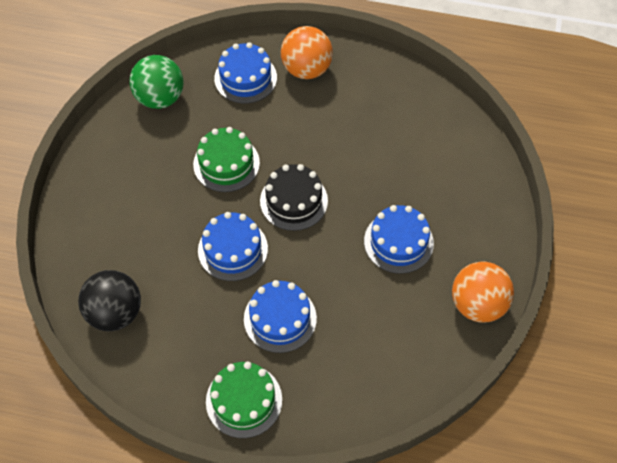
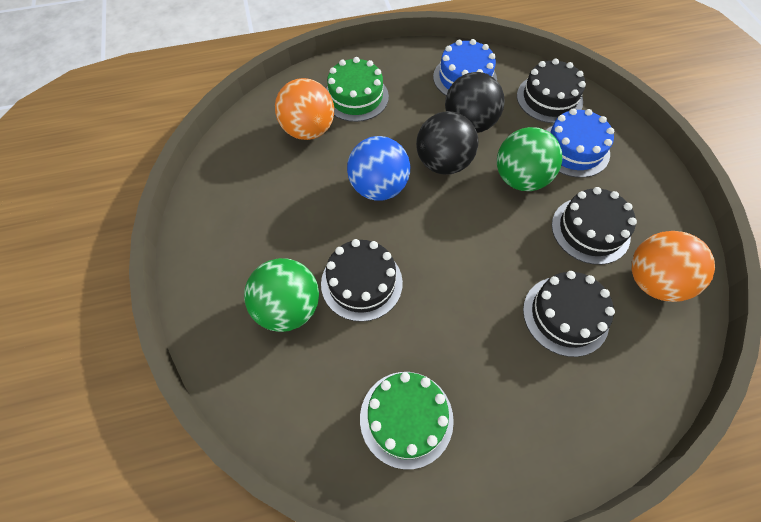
black ball: [78,270,141,331] = 1 -> [416,111,478,174] [445,72,505,133] = 2
black cake: [260,164,328,231] = 1 -> [321,239,403,322] [517,58,586,123] [523,271,615,357] [552,187,637,265] = 4
blue ball: none = 0 -> [347,136,410,201] = 1
blue cake: [198,212,268,281] [214,42,277,103] [244,280,317,353] [364,205,434,274] = 4 -> [433,39,497,96] [546,108,614,178] = 2
green ball: [129,55,184,109] = 1 -> [244,258,319,332] [497,127,562,191] = 2

